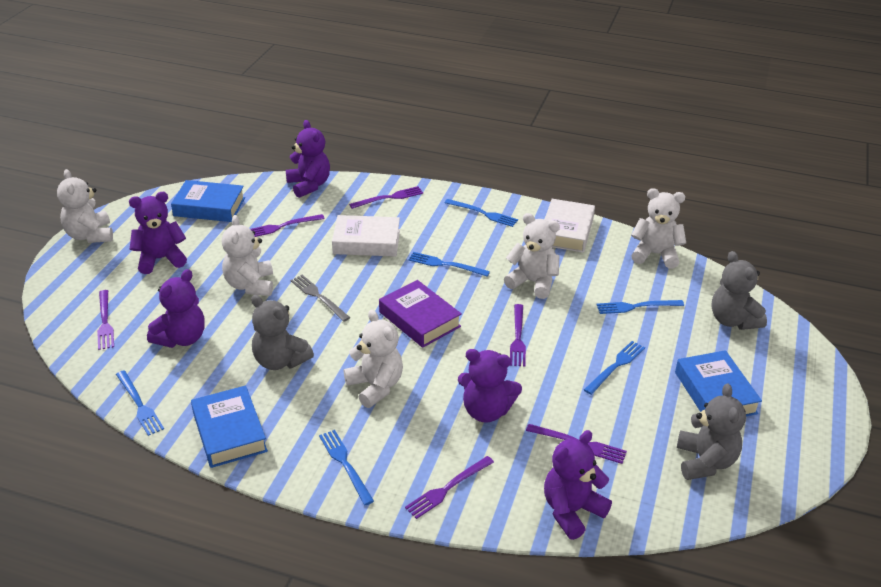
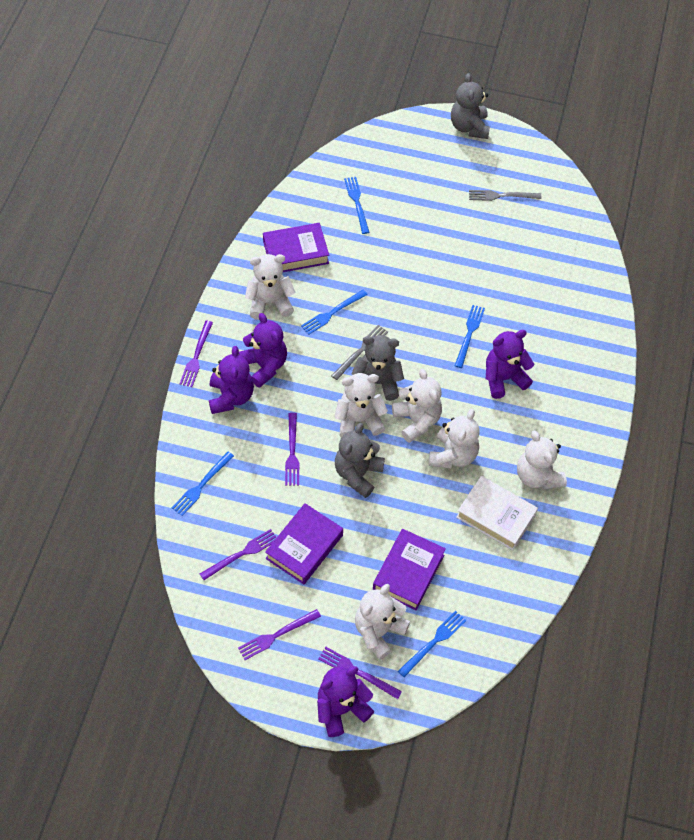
blue book: [171,180,245,222] [191,385,268,468] [675,350,762,416] = 3 -> none = 0
blue fork: [116,370,164,436] [319,430,374,505] [408,252,490,277] [445,199,518,227] [584,341,645,395] [597,300,684,314] = 6 -> [172,451,234,516] [301,290,368,335] [344,177,370,234] [398,611,466,677] [454,305,485,368] = 5
grey fork: [291,275,350,322] = 1 -> [331,325,388,380] [469,190,541,201] = 2
purple book: [379,280,462,348] = 1 -> [263,223,329,272] [265,503,343,585] [373,529,446,610] = 3
purple fork: [97,290,114,350] [250,214,325,237] [349,186,423,209] [405,456,494,519] [510,304,526,367] [526,424,627,464] = 6 -> [180,321,213,387] [200,529,276,580] [238,609,321,660] [285,413,299,486] [318,647,402,699] = 5
purple teddy bear: [129,192,187,274] [147,269,205,348] [286,120,330,198] [458,349,522,423] [544,430,612,540] = 5 -> [209,346,254,414] [239,313,287,388] [317,666,374,737] [486,330,534,399] = 4
white book: [332,215,400,257] [545,199,595,253] = 2 -> [456,476,538,550] = 1
white teddy bear: [57,169,113,243] [222,215,273,296] [344,310,403,408] [504,213,560,299] [631,188,686,269] = 5 -> [245,254,296,320] [334,373,388,437] [355,584,410,660] [392,369,442,443] [428,409,480,469] [517,430,567,490] = 6

